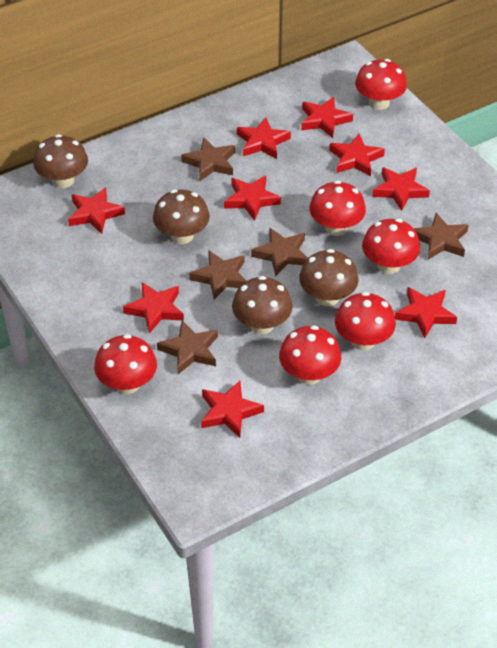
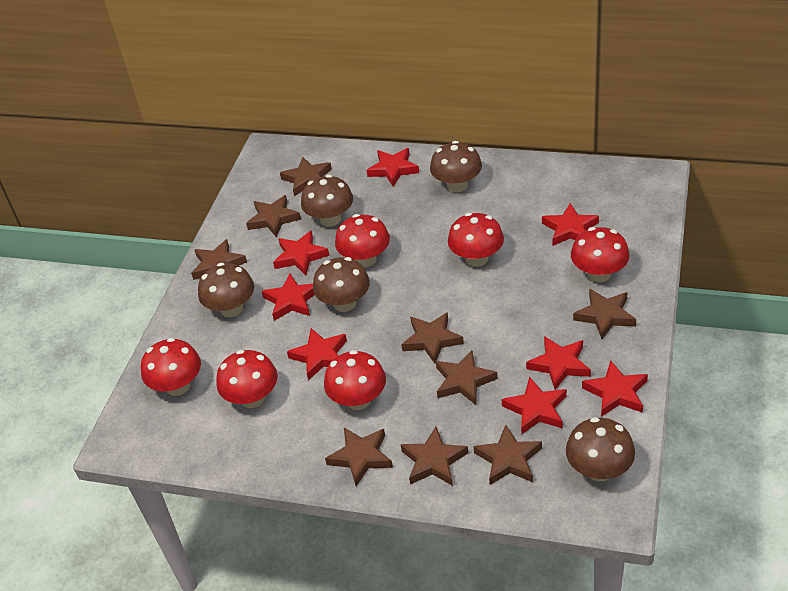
brown mushroom: [33,134,88,188] [153,189,210,244] [232,276,292,334] [299,249,359,306] = 4 -> [198,263,254,317] [301,175,353,227] [313,257,370,312] [430,141,482,193] [566,417,635,482] = 5
brown star: [157,321,218,374] [181,138,235,181] [189,250,247,300] [251,228,308,276] [414,213,469,260] = 5 -> [191,239,247,280] [246,195,301,237] [280,157,332,196] [325,428,393,486] [401,312,464,364] [401,427,468,486] [436,350,498,405] [474,425,542,485] [573,289,636,339] = 9
red star: [68,188,125,234] [123,282,184,333] [201,381,264,438] [224,176,281,221] [237,117,291,159] [301,97,353,138] [329,134,385,176] [372,167,430,211] [395,287,457,338] = 9 -> [262,274,314,321] [273,231,329,275] [287,328,347,380] [366,148,419,187] [502,377,567,435] [526,336,591,390] [542,203,599,246] [582,360,648,417] = 8

